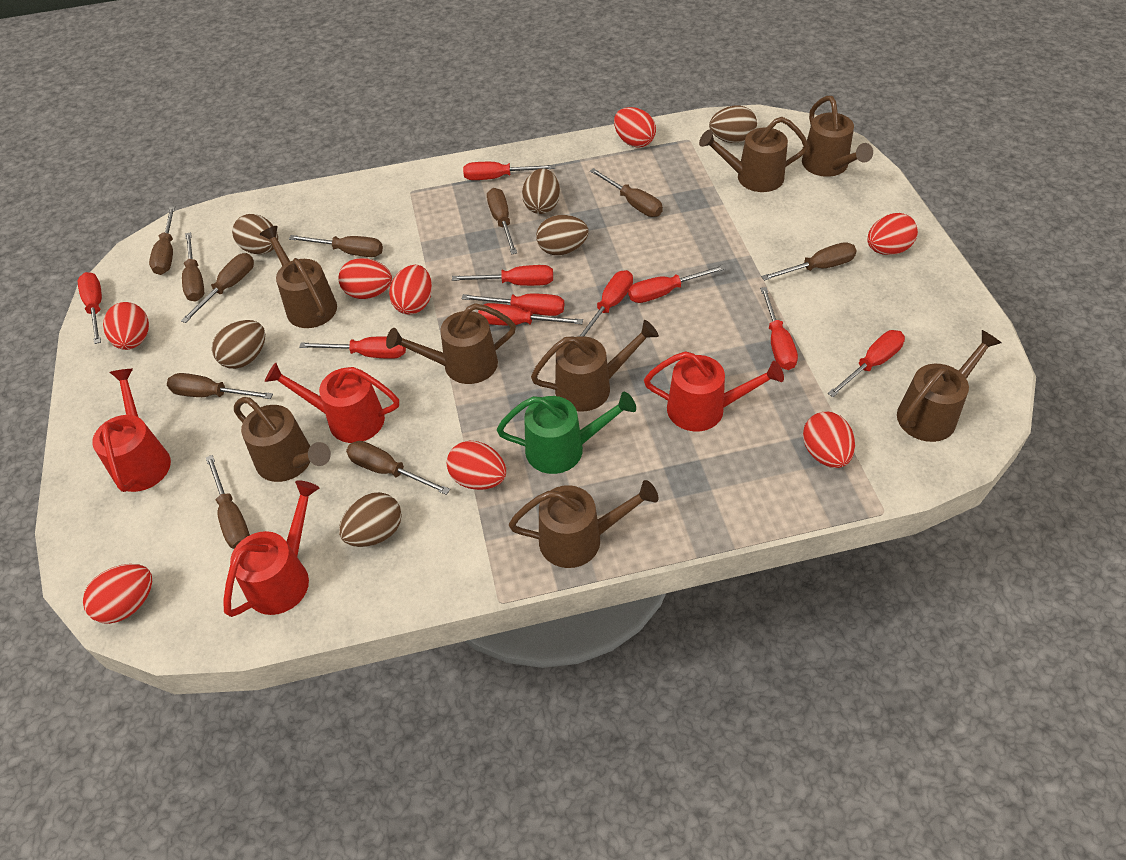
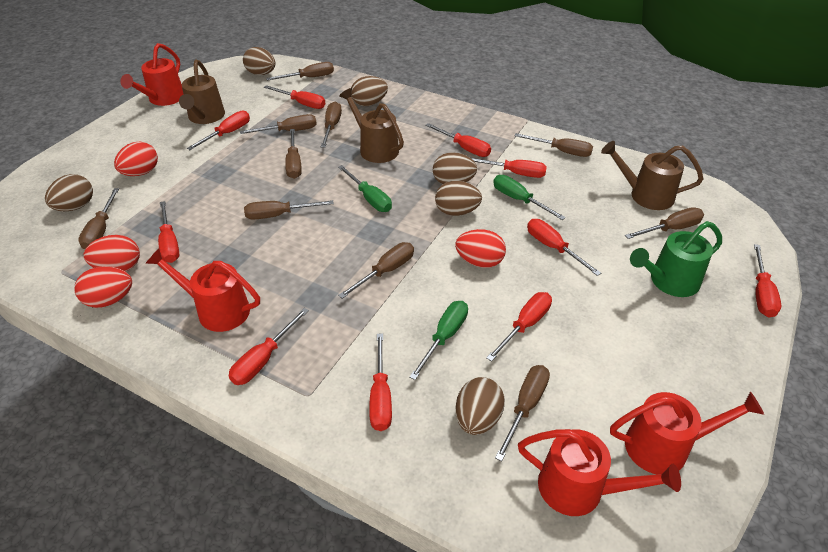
brown watering can: [234,397,331,482] [260,226,337,328] [386,303,516,384] [509,480,659,568] [531,320,659,411] [699,117,809,192] [802,96,873,177] [897,330,1001,442] = 8 -> [179,60,225,124] [339,88,404,163] [601,141,703,210] = 3
green screwdriver: none = 0 -> [338,165,392,212] [410,301,468,380] [493,175,566,220] = 3
red egg: [83,564,152,624] [103,302,149,350] [338,258,392,299] [389,265,432,315] [447,441,506,490] [614,107,656,147] [803,412,855,468] [867,213,918,255] = 8 -> [75,266,132,308] [84,235,140,271] [114,141,158,176] [455,229,506,268] = 4

